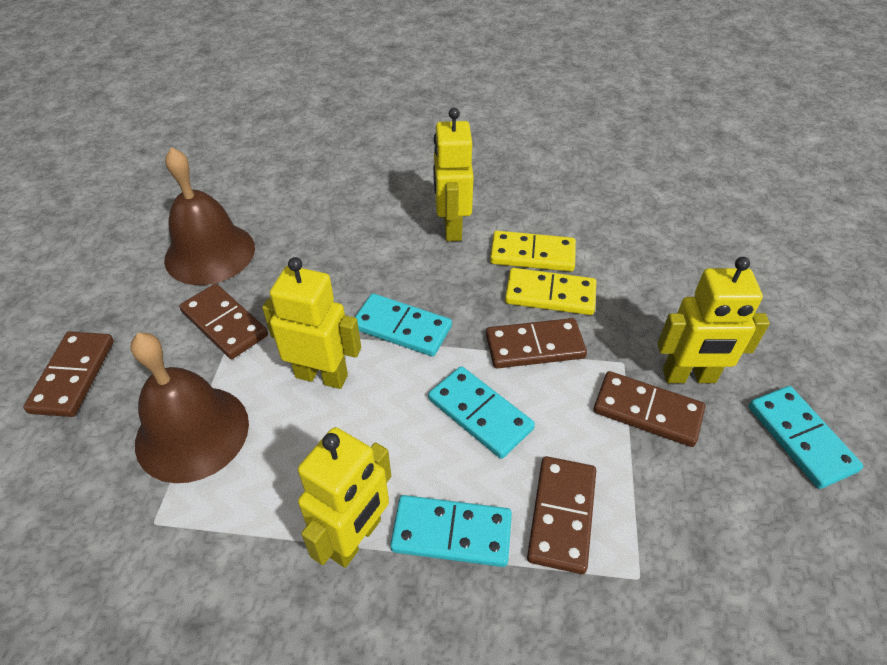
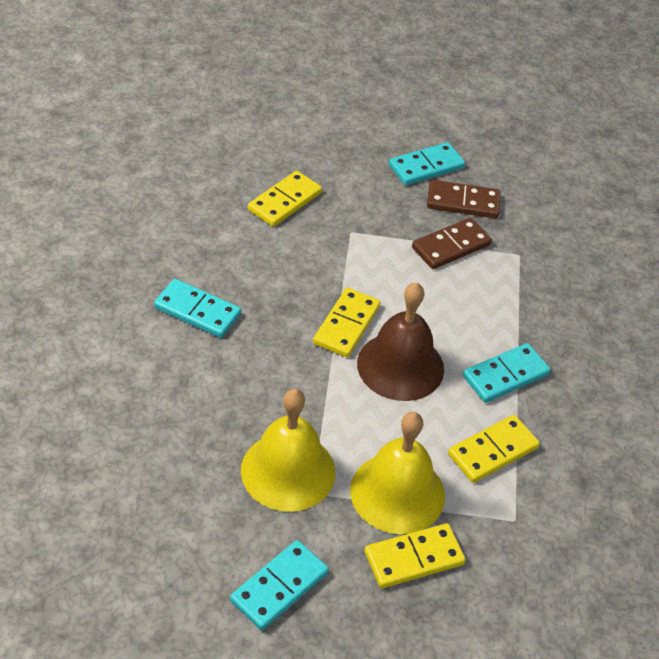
brown bell: [131,333,249,483] [164,147,255,285] = 2 -> [357,282,444,401] = 1
brown domino: [23,331,114,417] [179,284,268,359] [486,318,587,368] [527,456,596,574] [594,371,705,447] = 5 -> [412,218,492,269] [427,180,501,218] = 2
yellow bell: none = 0 -> [241,389,335,512] [350,412,445,534] = 2
yellow domino: [490,231,576,272] [505,268,596,315] = 2 -> [248,171,322,227] [313,288,381,357] [364,523,466,588] [448,415,540,483] = 4
yellow robot: [262,257,361,389] [298,427,391,568] [433,108,474,241] [657,257,770,383] = 4 -> none = 0

